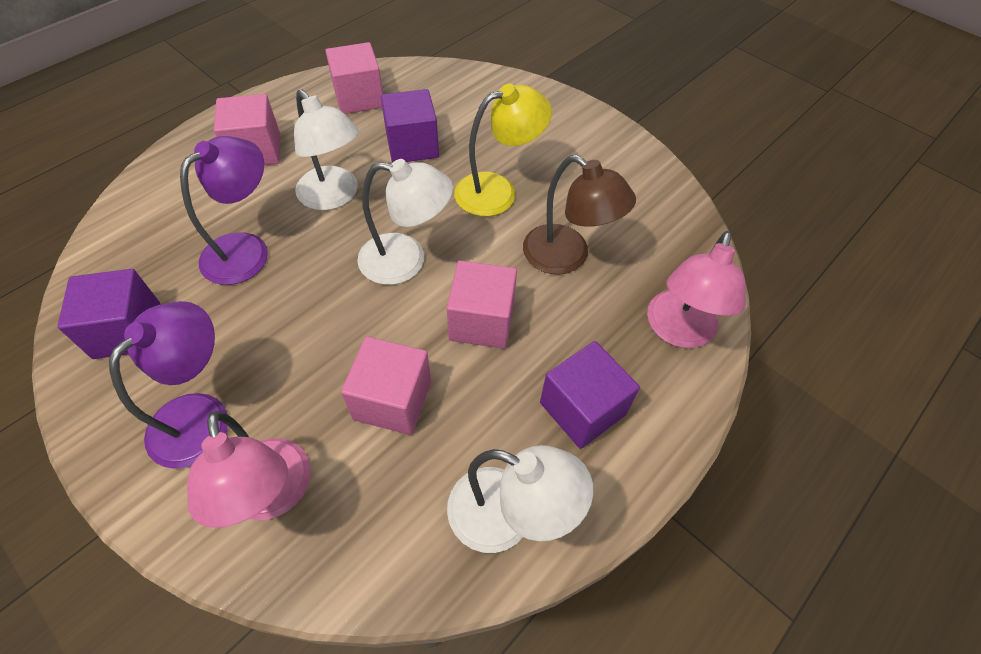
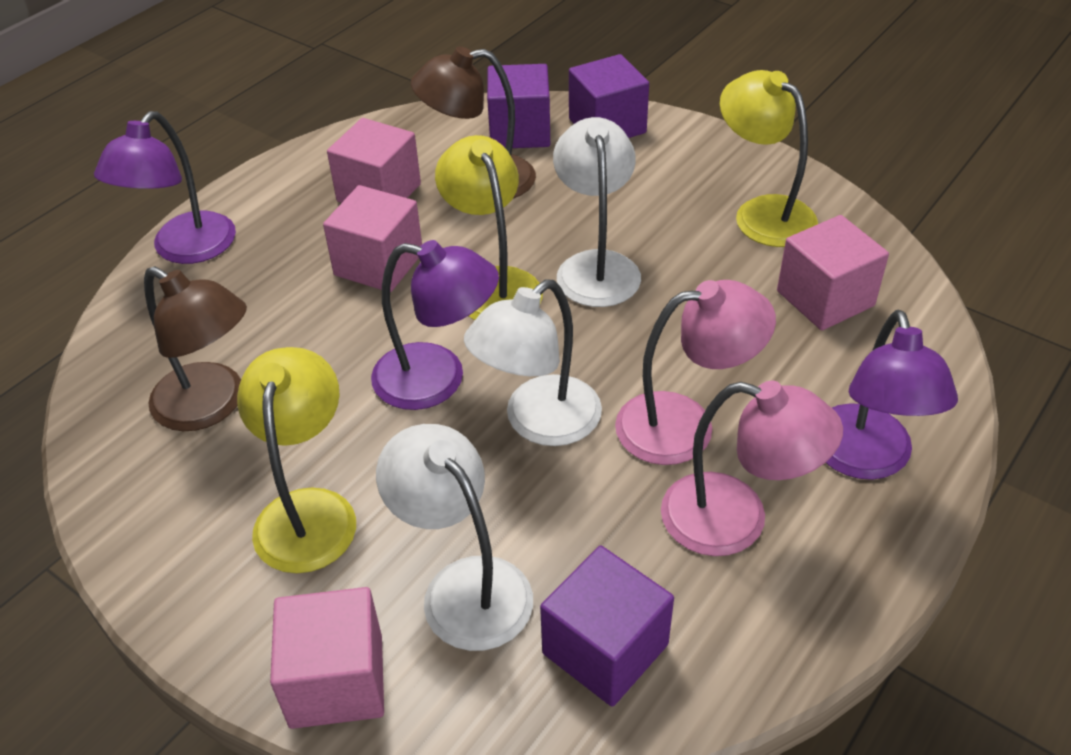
brown lamp: [523,155,636,275] = 1 -> [144,266,247,431] [411,46,536,198] = 2
purple lamp: [109,301,228,469] [180,136,268,285] = 2 -> [94,111,236,264] [371,240,499,410] [826,310,958,480] = 3
yellow lamp: [454,84,552,217] = 1 -> [237,347,356,573] [435,135,543,320] [720,70,818,247] = 3

